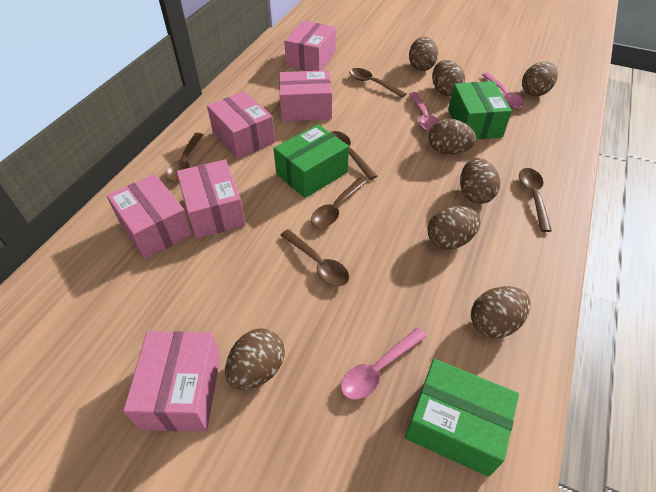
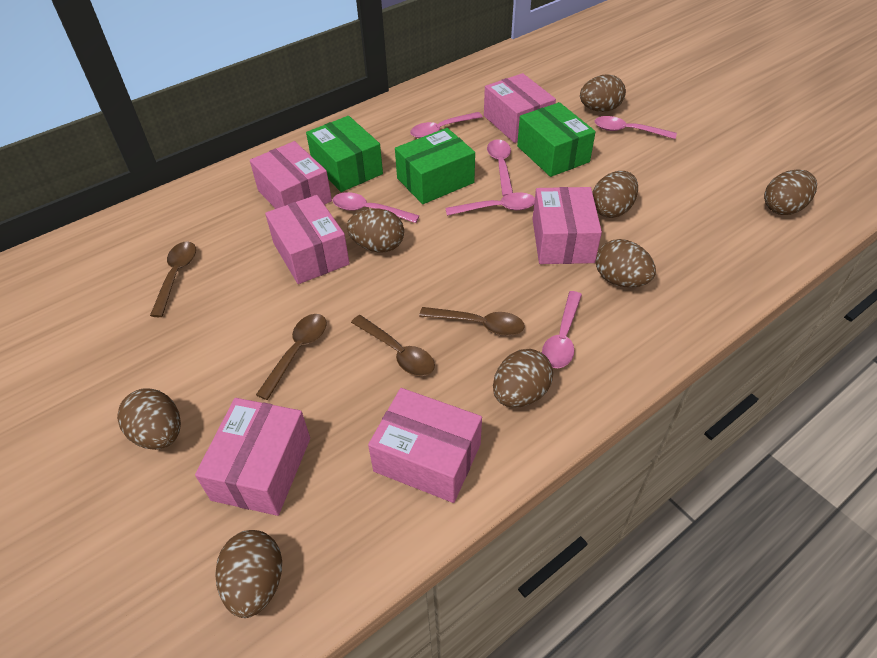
brown spoon: [166,133,204,181] [280,229,349,286] [311,177,367,228] [330,131,377,180] [349,68,407,98] [519,168,552,232] = 6 -> [150,241,196,317] [256,314,327,400] [351,315,435,376] [419,307,525,336] = 4
pink spoon: [341,328,427,400] [409,92,439,132] [482,73,525,108] = 3 -> [333,192,419,223] [410,112,483,138] [445,192,535,216] [487,139,513,196] [542,291,582,368] [595,116,677,139] = 6

